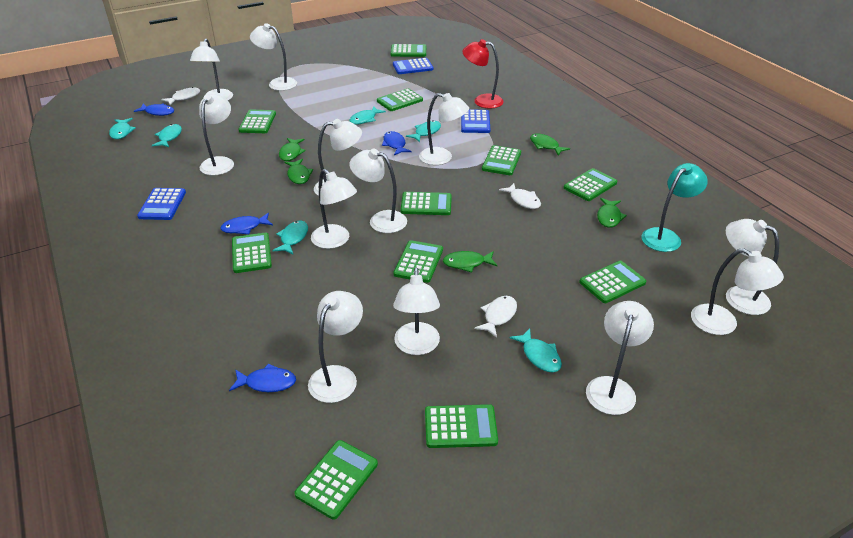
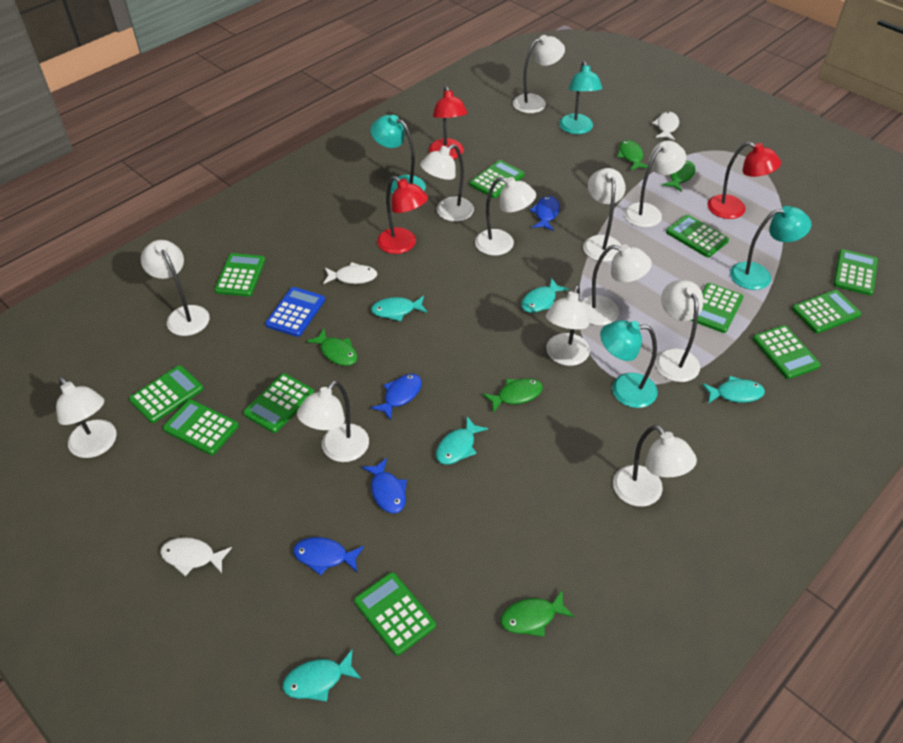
blue calculator: [137,188,186,220] [393,58,433,74] [461,109,491,133] = 3 -> [265,287,325,337] = 1
red lamp: [462,39,504,109] = 1 -> [377,176,428,254] [429,86,467,159] [708,142,781,219] = 3
turquoise fish: [109,118,136,139] [152,124,182,147] [273,221,308,254] [349,106,386,124] [406,120,441,142] [509,328,562,373] = 6 -> [283,650,361,702] [371,296,428,321] [436,417,488,465] [521,278,569,313] [702,376,765,404] = 5
turquoise lamp: [641,163,708,252] = 1 -> [370,115,426,194] [559,61,602,134] [600,320,658,408] [730,206,811,290] = 4

